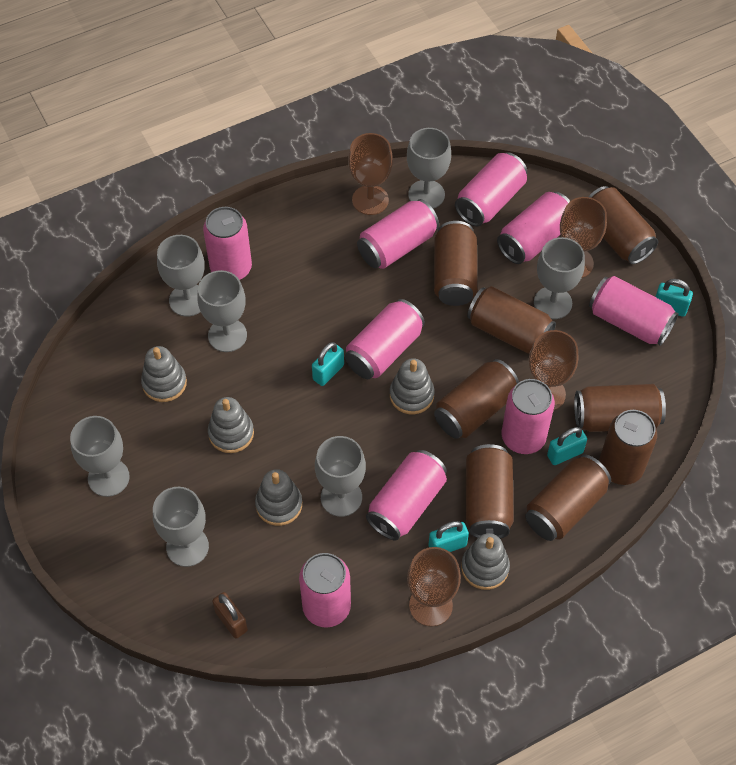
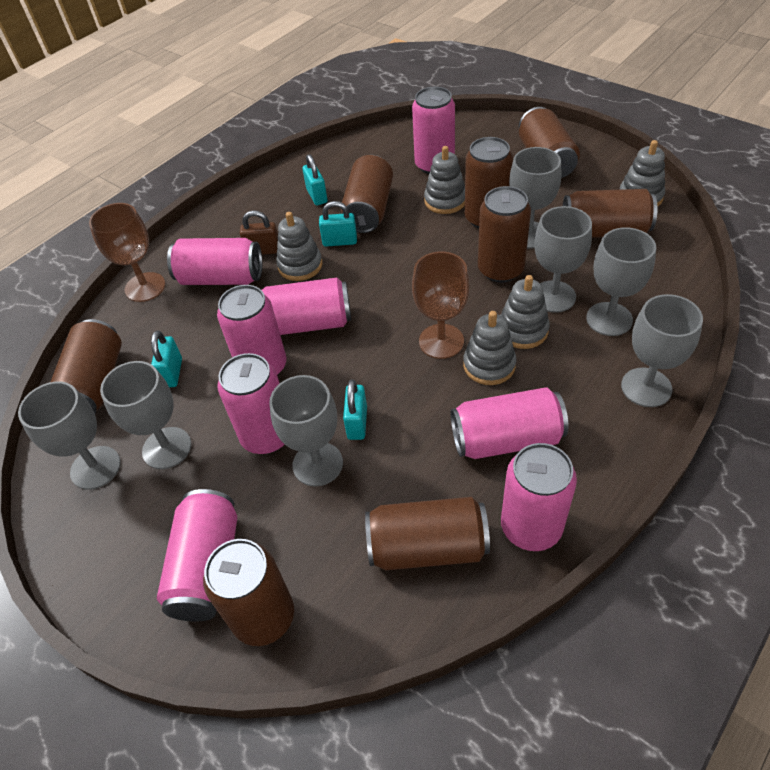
brown goblet: [348,133,393,215] [407,547,461,627] [529,330,578,411] [560,197,607,278] = 4 -> [89,203,166,302] [412,251,470,359] = 2
pink can: [203,207,252,280] [299,553,351,627] [345,299,425,379] [357,199,439,269] [366,450,447,540] [455,152,527,226] [497,192,570,264] [502,379,555,454] [589,276,679,346] = 9 -> [157,489,237,622] [167,238,262,285] [217,285,286,375] [217,353,285,454] [262,278,351,335] [412,87,455,174] [451,387,568,459] [501,443,577,551] = 8

